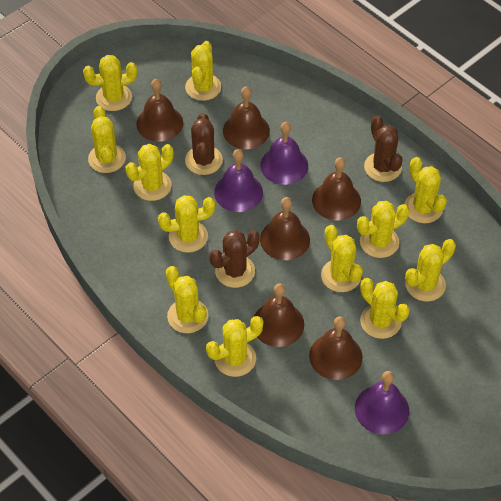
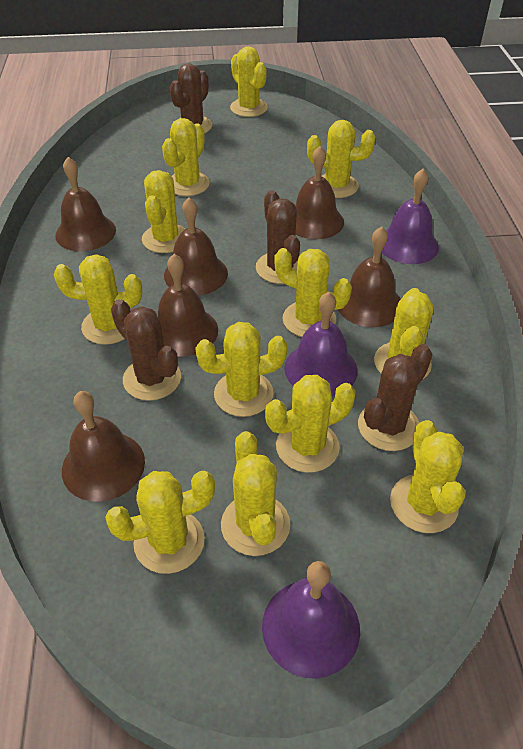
brown cactus: [185,113,223,175] [209,230,259,288] [364,115,403,182] = 3 -> [111,299,181,401] [170,63,212,134] [256,190,300,284] [358,344,433,451] = 4

